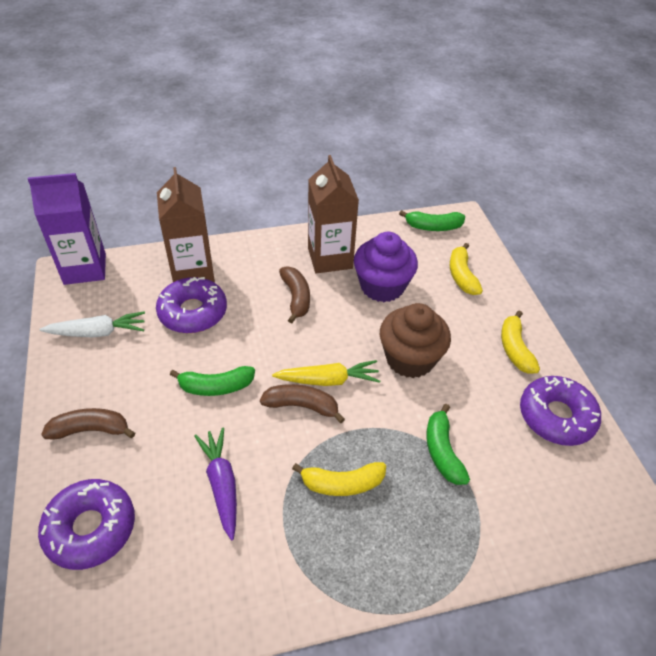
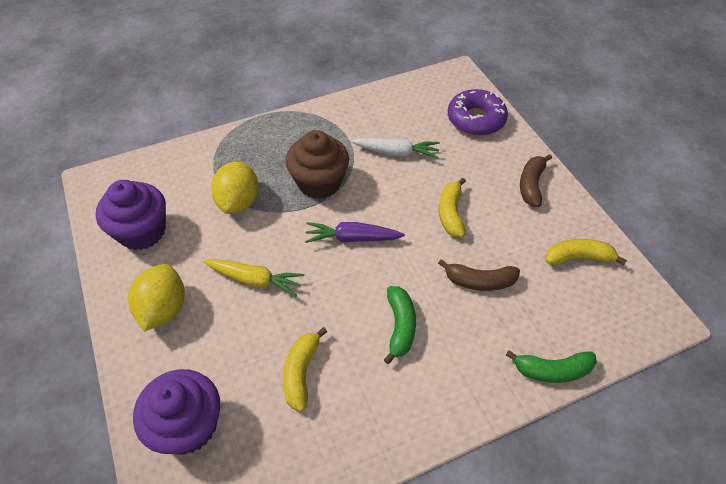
brown banana: [41,408,135,440] [260,384,345,423] [279,266,310,324] = 3 -> [438,259,520,291] [520,154,552,207] = 2
brown carton: [157,167,215,283] [308,155,359,273] = 2 -> none = 0
green banana: [170,366,255,396] [399,210,465,231] [426,404,470,485] = 3 -> [384,286,416,364] [506,350,597,383] = 2
purple carton: [28,173,106,285] = 1 -> none = 0
purple cupcake: [354,232,418,302] = 1 -> [96,180,166,250] [133,369,220,454] = 2
purple donut: [38,479,135,570] [156,277,227,333] [520,376,601,446] = 3 -> [448,89,508,136] = 1
yellow lemon: none = 0 -> [128,264,185,331] [211,162,259,214] = 2

